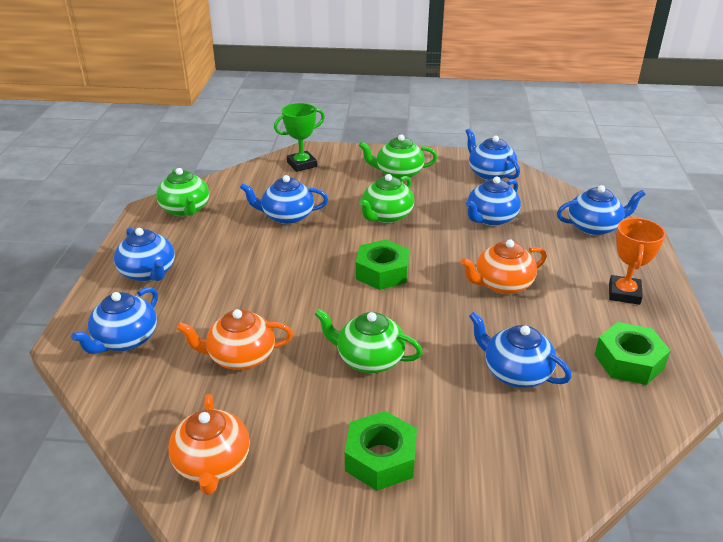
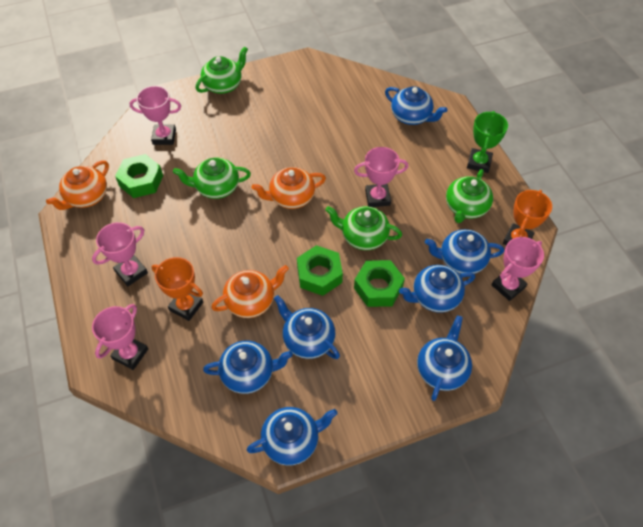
orange trophy: [609,218,666,305] = 1 -> [152,257,203,321] [503,190,552,245] = 2
pink trophy: none = 0 -> [92,222,148,286] [92,304,148,370] [129,86,181,145] [354,147,408,207] [492,237,544,301] = 5

